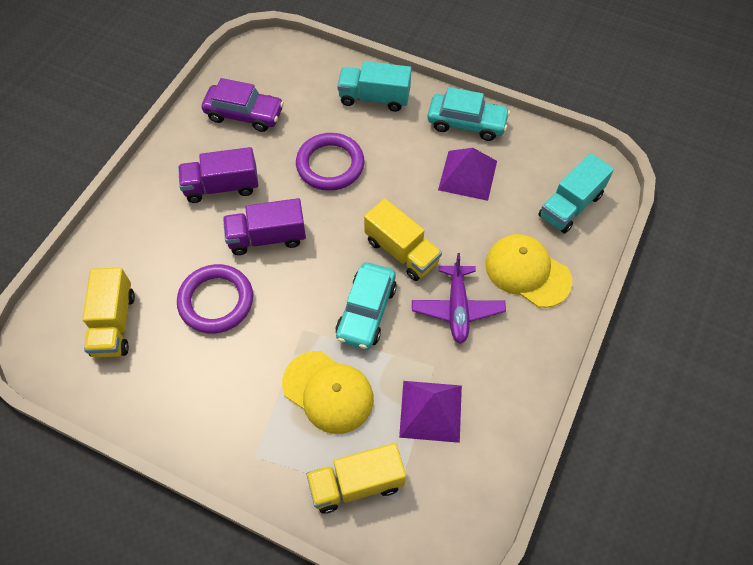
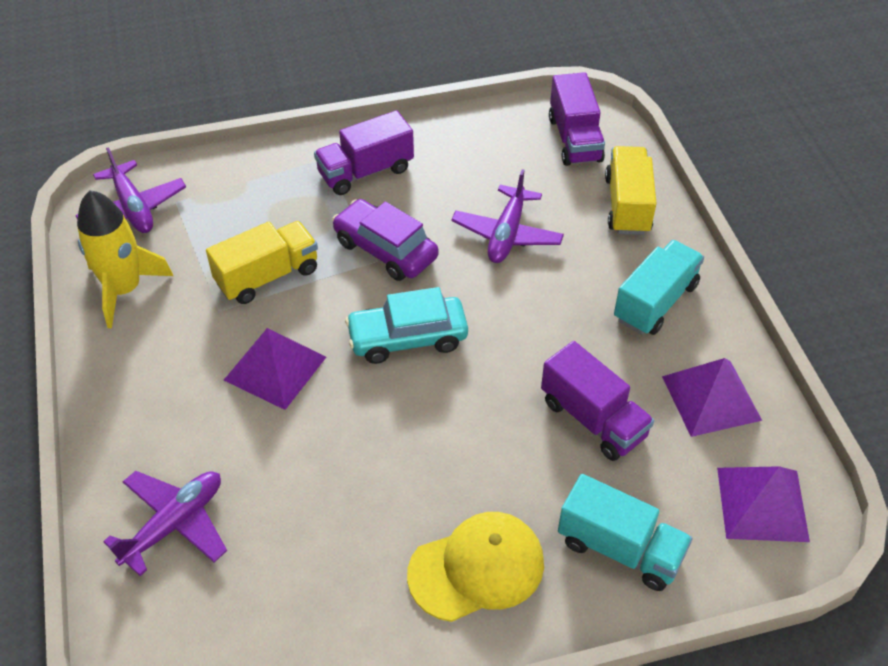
purple plane: [412,253,506,344] = 1 -> [76,147,186,233] [103,471,227,576] [451,169,564,263] = 3
purple pyramid: [399,381,462,443] [438,148,497,201] = 2 -> [224,328,326,410] [662,358,762,437] [717,466,810,542] = 3
purple ring: [177,264,253,334] [296,133,364,191] = 2 -> none = 0
purple truck: [178,147,258,203] [223,198,306,255] = 2 -> [314,110,414,195] [541,341,654,461] [549,72,605,166] = 3
turquoise car: [336,262,397,349] [428,87,510,141] = 2 -> [345,287,468,364] = 1
yellow cap: [282,351,374,434] [485,234,572,308] = 2 -> [407,512,544,622] = 1
yellow rocket: none = 0 -> [77,190,173,328] = 1
yellow truck: [82,268,135,358] [306,443,406,514] [364,199,442,281] = 3 -> [206,221,318,304] [605,146,657,235] = 2

